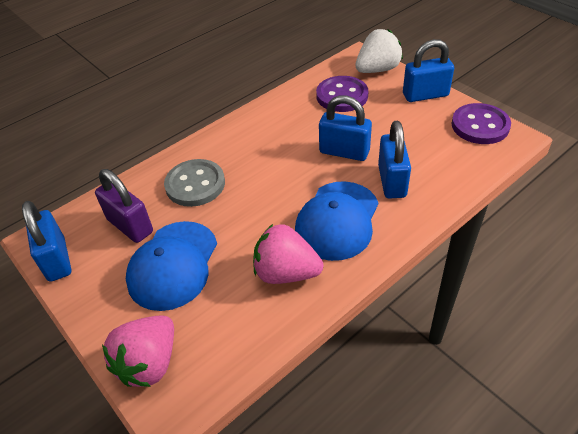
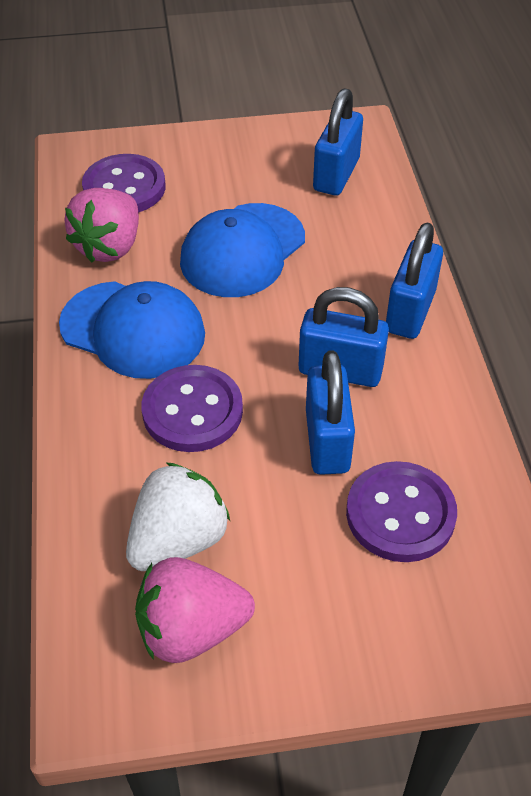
grey button: [164,159,225,207] = 1 -> none = 0
purple button: [316,76,368,112] [451,103,511,144] = 2 -> [82,154,165,213] [141,365,243,452] [346,461,457,562] = 3
purple padlock: [95,169,153,243] = 1 -> none = 0

